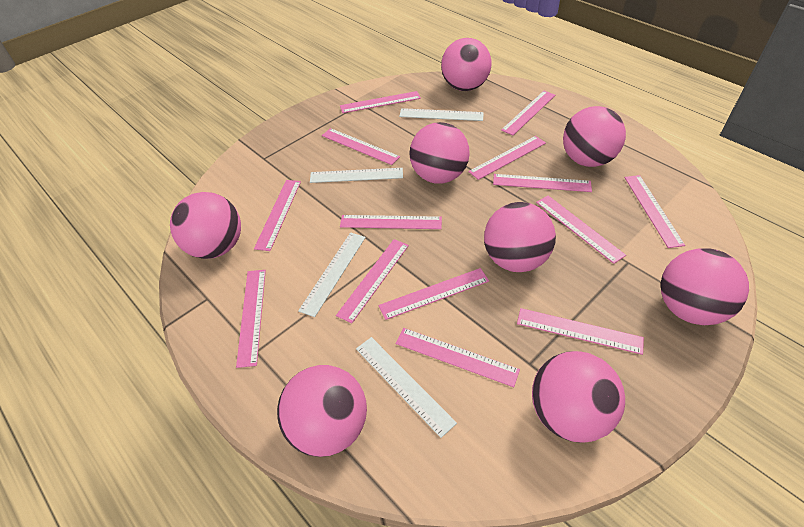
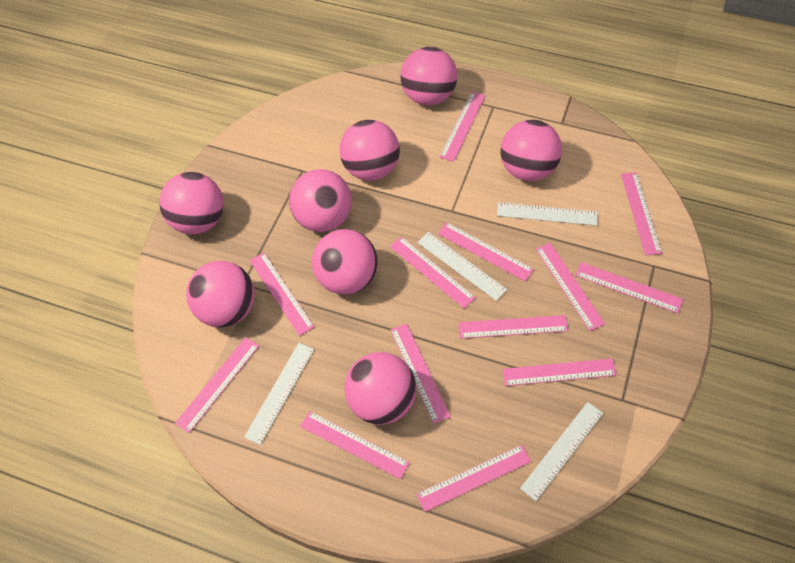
pink ruler: [236,270,266,368] [254,180,301,251] [322,128,400,165] [336,239,409,323] [340,91,421,113] [340,215,442,229] [378,268,489,320] [395,328,520,387] [468,136,546,180] [493,174,592,192] [501,91,555,135] [517,308,644,355] [536,196,626,264] [625,175,685,248] = 14 -> [175,337,259,433] [249,252,314,336] [300,411,410,479] [390,236,476,308] [391,323,451,424] [416,445,531,512] [438,222,534,281] [439,91,485,162] [459,315,568,339] [503,358,617,386] [536,243,605,331] [575,262,683,313] [621,172,662,255] = 13

